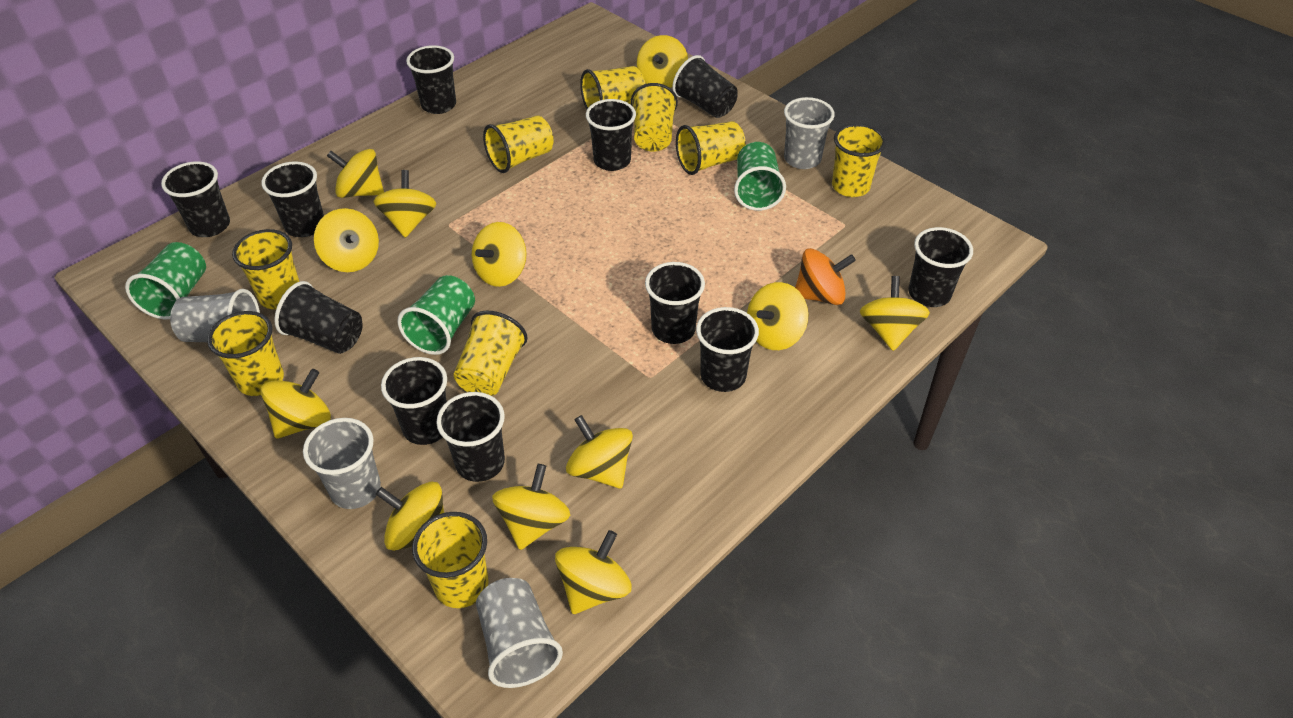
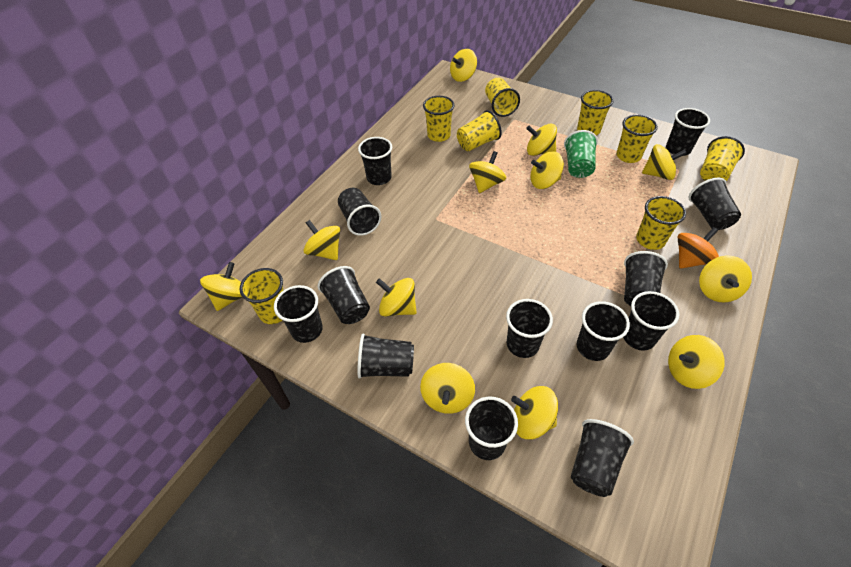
black cup: [161,161,230,237] [261,161,324,237] [274,281,363,354] [381,357,447,445] [406,45,456,114] [436,392,505,482] [586,99,636,171] [645,262,705,344] [672,55,738,118] [696,307,759,392] [908,227,973,307] = 11 -> [274,285,323,343] [318,266,370,324] [338,188,381,236] [357,333,414,379] [358,137,392,185] [465,397,518,460] [506,299,553,358] [571,419,634,497] [577,301,630,361] [623,291,679,351] [624,251,668,306] [666,108,710,156] [689,178,741,230] = 13
green cup: [125,242,206,320] [397,275,475,355] [734,142,786,211] = 3 -> [564,130,598,178] = 1
grey cup: [170,289,260,342] [303,418,381,509] [476,578,563,688] [784,97,835,169] = 4 -> none = 0
yellow cup: [207,311,284,396] [232,229,300,309] [412,512,489,608] [454,311,528,396] [483,115,553,173] [580,66,645,109] [631,83,678,152] [676,121,746,175] [832,124,886,197] = 9 -> [240,268,283,324] [423,96,455,142] [457,110,502,151] [485,78,520,117] [577,90,614,135] [616,115,658,163] [636,196,686,250] [700,136,745,181] = 8

